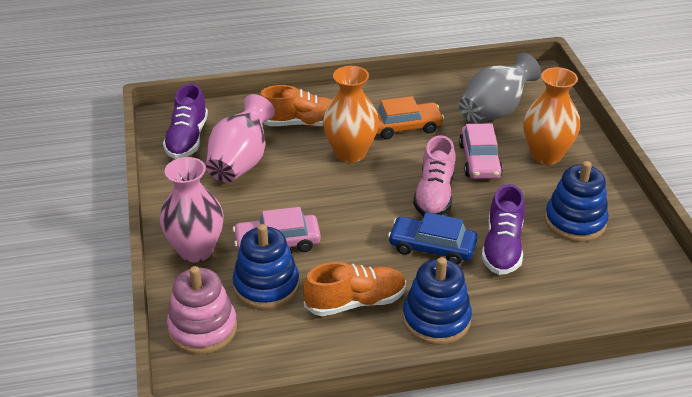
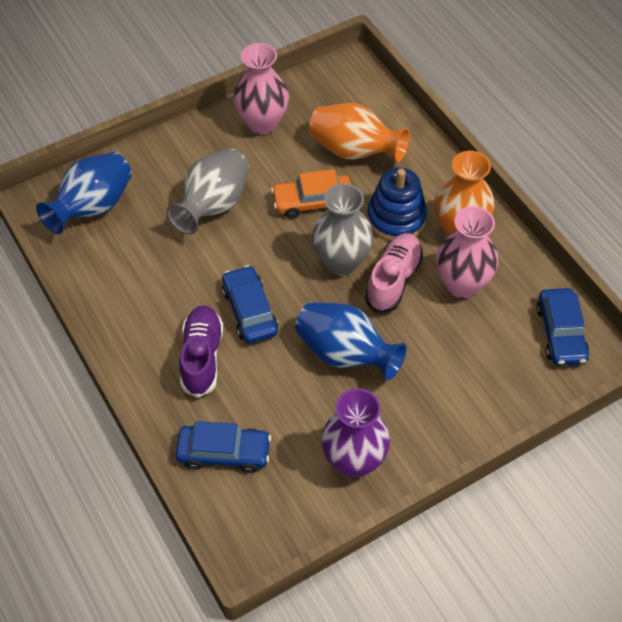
blue car: [388,212,477,265] = 1 -> [176,421,271,473] [222,265,278,344] [536,288,589,366] = 3
blue stacking toy: [233,224,299,309] [403,257,472,345] [545,161,609,242] = 3 -> [367,168,427,241] = 1
blue vase: none = 0 -> [36,152,132,234] [295,302,407,380] = 2
grey vase: [459,53,541,124] = 1 -> [166,148,249,235] [312,183,373,276] = 2
orange shoe: [260,85,333,127] [303,262,406,316] = 2 -> none = 0
pink car: [233,207,321,252] [459,123,503,179] = 2 -> none = 0
pink stacking toy: [167,266,237,354] = 1 -> none = 0
purple shoe: [163,84,208,159] [482,184,525,275] = 2 -> [179,305,223,398] = 1
purple vase: none = 0 -> [321,388,390,478] = 1

